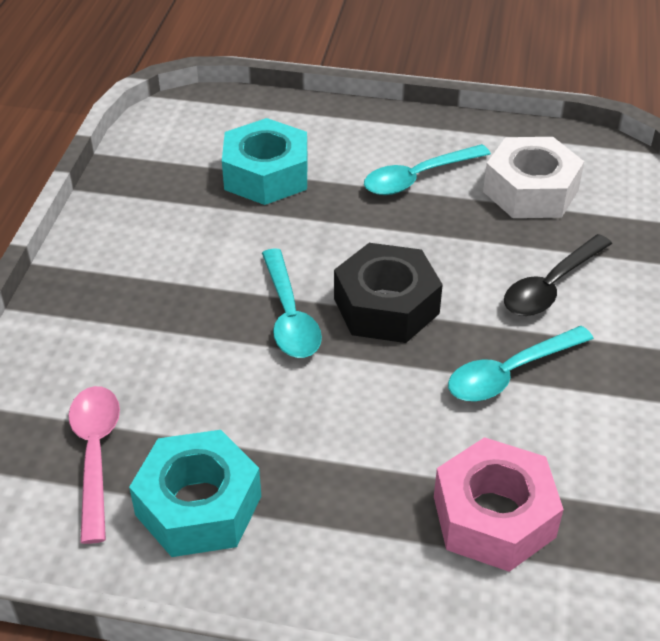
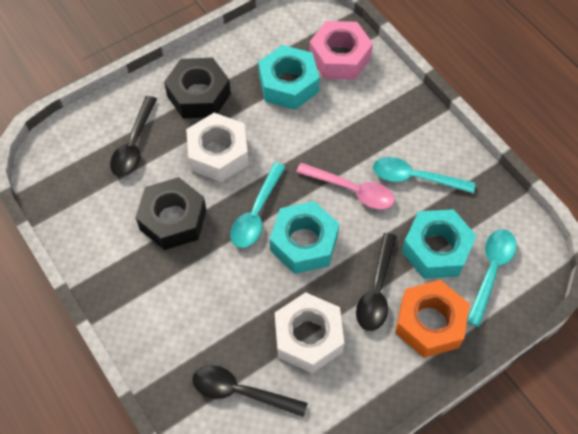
black nut: [334,243,443,343] = 1 -> [135,177,206,250] [164,58,231,118] = 2
black spoon: [504,234,612,316] = 1 -> [110,96,157,177] [192,365,308,417] [356,233,397,331] = 3
orange nut: none = 0 -> [395,280,470,358] = 1
turquoise nut: [129,430,261,557] [222,118,308,205] = 2 -> [258,45,319,110] [270,201,339,274] [402,209,476,279] = 3
white nut: [483,137,584,218] = 1 -> [186,113,249,182] [275,292,344,373] = 2

